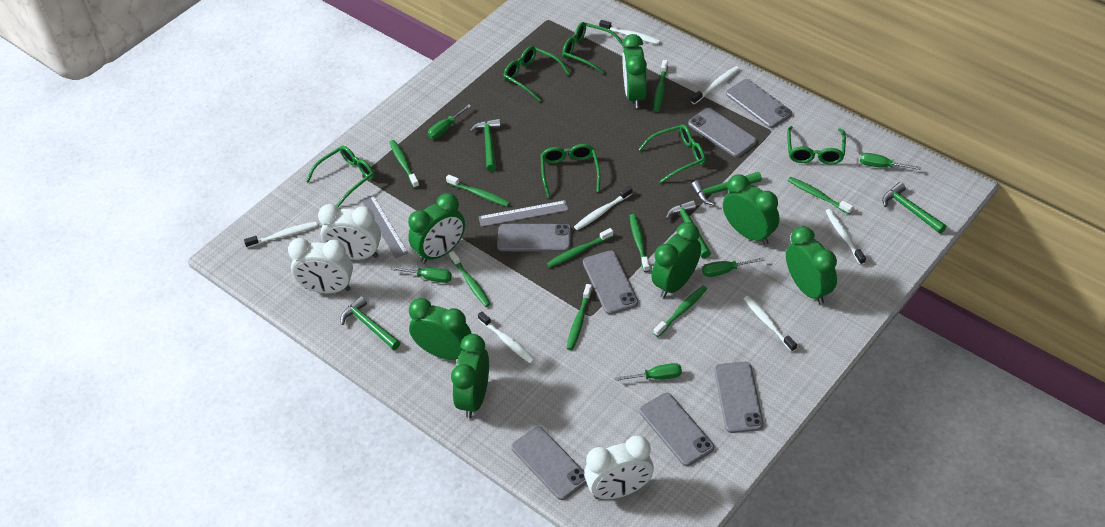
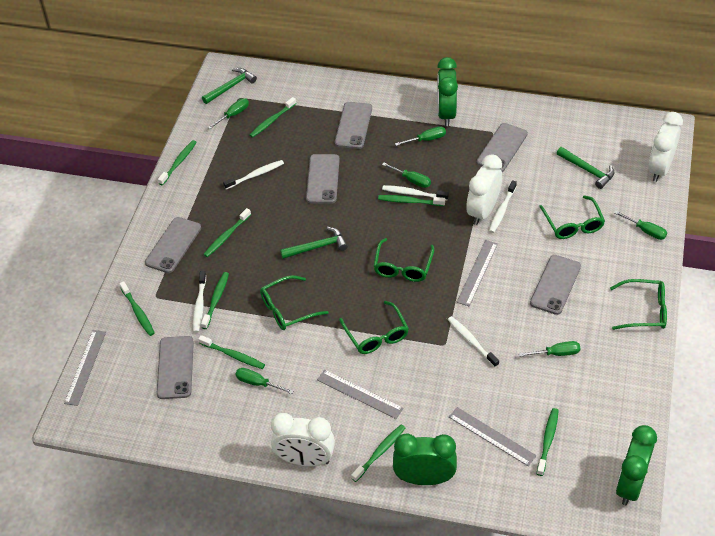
green clock: [408,193,465,264] [409,298,472,360] [451,334,489,418] [622,34,647,108] [651,222,701,298] [723,175,780,245] [786,226,837,304] = 7 -> [393,433,457,485] [437,57,458,126] [616,425,657,505] = 3
green glasses: [306,146,375,207] [504,46,570,101] [541,144,601,198] [562,22,623,74] [638,124,706,183] [787,126,846,165] = 6 -> [260,275,329,330] [339,301,409,354] [373,238,434,282] [539,195,605,239] [610,279,667,330] = 5
green hammer: [341,296,401,350] [470,119,501,171] [666,200,711,258] [691,172,762,205] [882,182,946,233] = 5 -> [202,68,257,104] [280,227,348,259] [557,147,614,189] = 3
green screwdriver: [390,266,452,283] [428,104,471,139] [615,363,682,381] [702,257,764,277] [860,153,921,170] = 5 -> [208,98,249,129] [236,368,293,394] [382,163,431,188] [395,126,446,146] [519,341,581,357] [614,211,667,240] = 6
grey phone: [497,224,571,252] [511,427,587,500] [583,250,638,315] [640,393,714,466] [688,108,757,157] [715,362,764,433] [726,79,792,128] = 7 -> [145,217,201,273] [157,336,194,399] [306,154,340,204] [335,102,372,149] [477,123,528,172] [530,255,581,315] = 6
grey ruler: [361,195,408,259] [479,200,568,227] = 2 -> [64,330,106,406] [317,370,404,419] [449,407,537,466] [457,240,498,306] = 4
white toothbrush: [244,222,317,248] [478,311,535,364] [574,186,633,230] [599,20,661,44] [691,66,739,104] [744,296,797,352] [826,209,866,265] = 7 -> [193,271,206,332] [223,160,284,190] [382,185,449,201] [448,316,499,367] [489,180,517,233] = 5

